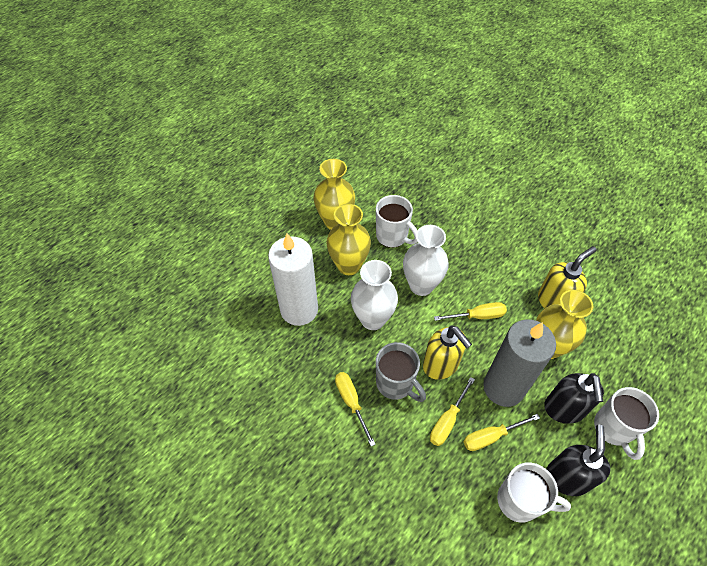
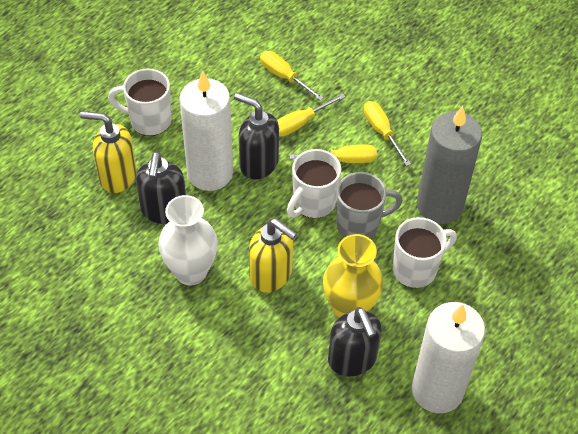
black soap dispenser: [544,373,604,424] [546,425,610,496] = 2 -> [136,152,186,224] [234,93,279,179] [328,307,382,377] = 3
white candle: [268,233,318,326] = 1 -> [180,72,233,191] [412,302,485,413] = 2
white vase: [351,260,398,330] [403,225,449,296] = 2 -> [158,195,218,286] = 1
yellow vase: [313,159,355,230] [327,204,371,275] [536,290,593,359] = 3 -> [323,234,383,318] = 1

